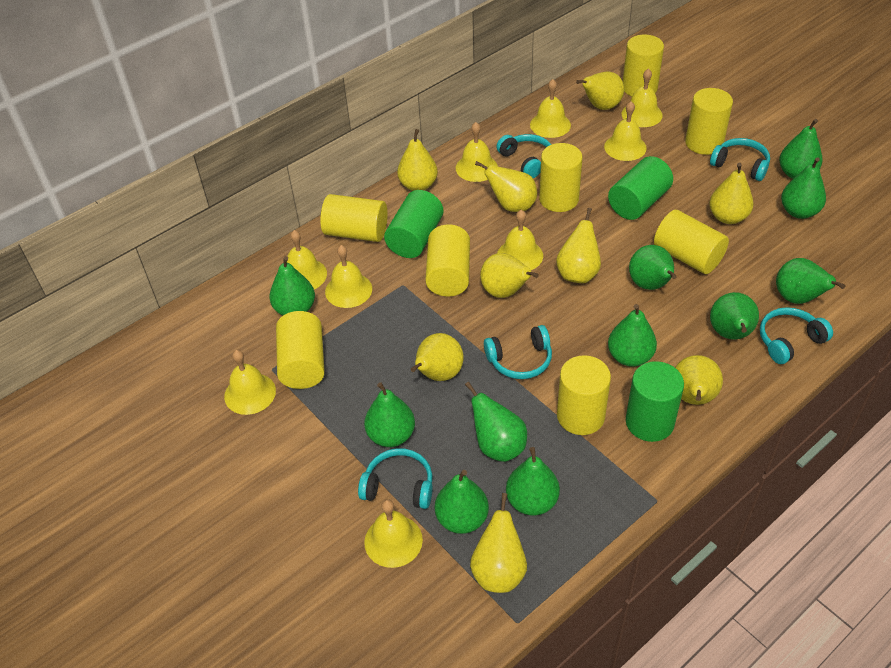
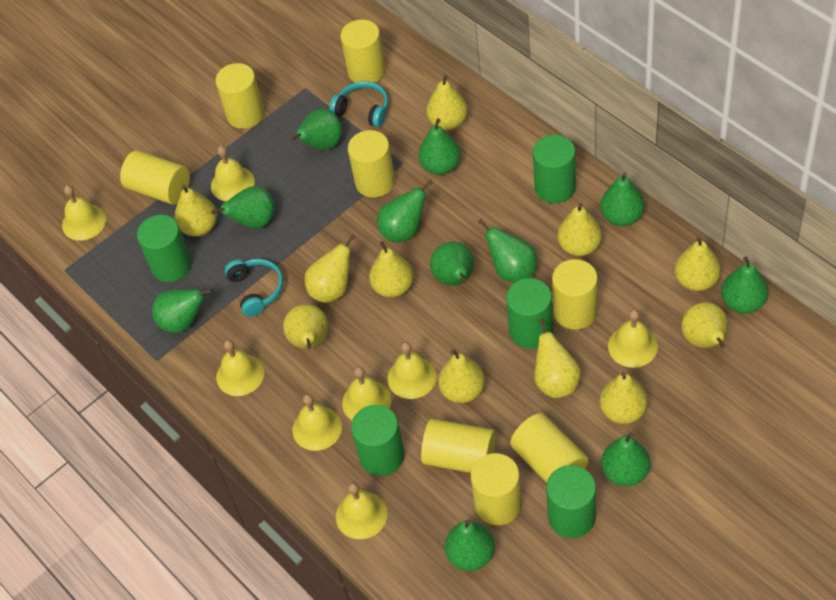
green cylinder: [384,190,443,258] [608,156,673,220] [626,361,684,442] = 3 -> [137,215,192,282] [351,405,405,476] [506,278,553,348] [533,135,576,203] [546,465,596,538] = 5
turquoise headphones: [358,448,433,509] [484,325,552,379] [496,134,551,178] [710,138,770,181] [760,307,833,364] = 5 -> [225,259,283,316] [329,81,388,127] = 2
yellow bell: [224,350,276,415] [287,230,327,289] [325,245,372,308] [364,499,423,568] [456,122,498,182] [497,210,543,270] [530,79,571,138] [604,101,647,161] [622,68,663,127] = 9 -> [62,185,106,241] [211,146,255,201] [216,340,264,396] [293,394,342,451] [336,482,388,539] [342,367,391,420] [387,342,437,399] [608,309,658,368] = 8
yellow pear: [397,129,438,191] [411,333,464,381] [470,493,527,593] [475,161,537,212] [480,253,539,298] [556,208,601,283] [576,72,624,110] [675,355,723,405] [709,163,754,224] = 9 -> [174,185,217,236] [283,304,328,349] [305,234,356,303] [369,241,414,298] [427,75,468,130] [438,349,485,403] [534,319,581,398] [557,203,602,256] [600,372,648,424] [675,237,721,291] [681,302,728,348] = 11

